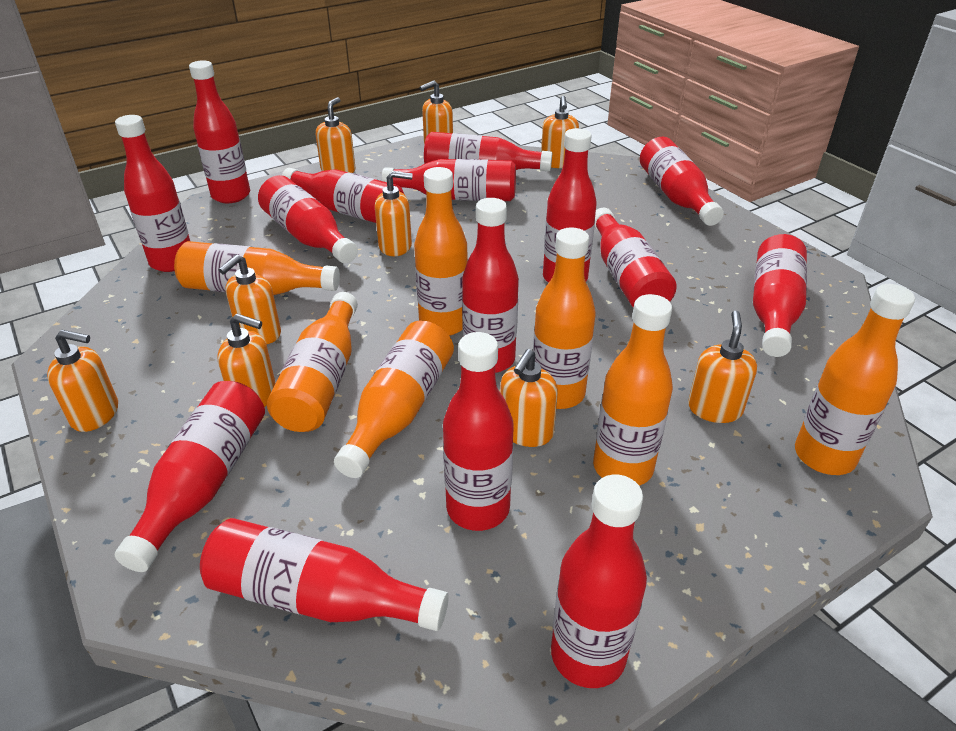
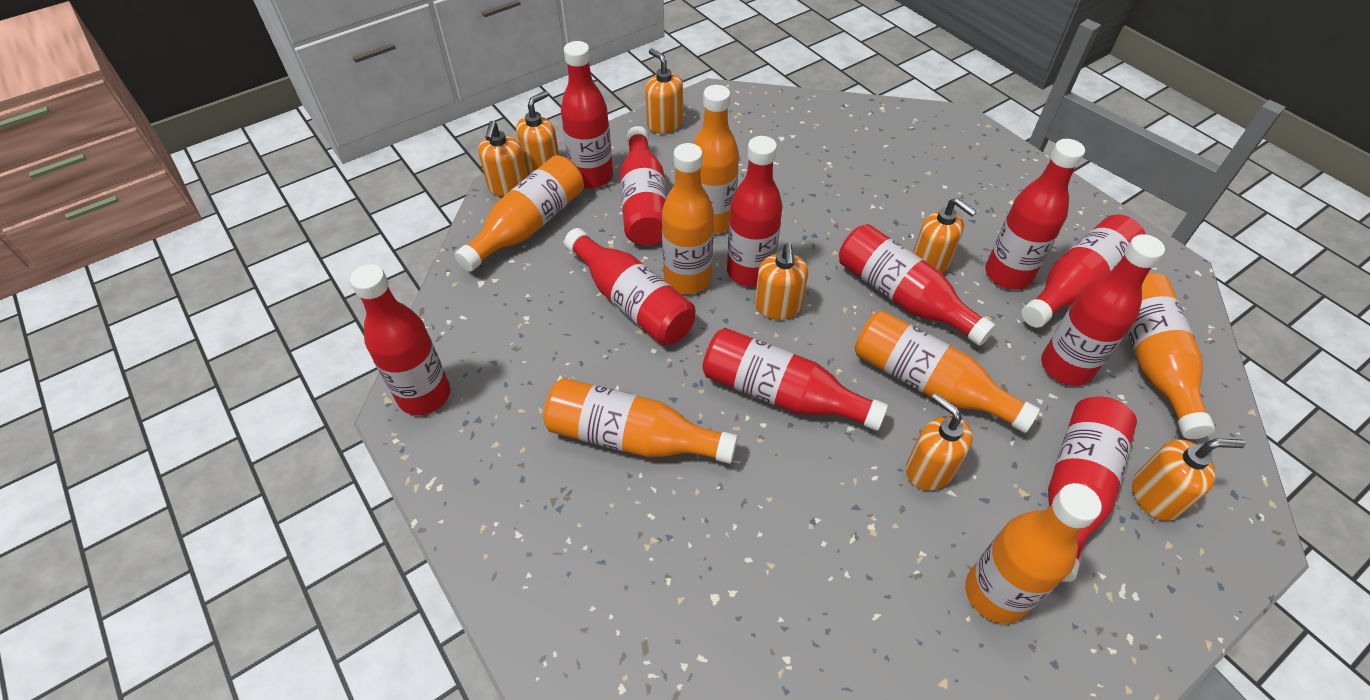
orange soap dispenser: [47,330,118,432] [217,314,276,407] [218,254,281,344] [316,97,355,173] [375,171,413,256] [420,80,453,144] [500,349,558,447] [541,96,579,168] [688,310,757,423] = 9 -> [478,121,528,197] [516,91,559,174] [645,48,683,134] [755,243,808,320] [906,393,973,490] [913,198,977,274] [1132,438,1245,521] = 7
red bottle: [115,115,190,272] [115,381,265,572] [189,60,250,203] [200,518,449,631] [258,175,358,264] [282,168,405,223] [382,159,516,201] [424,132,552,171] [443,332,514,531] [462,198,519,373] [543,128,597,283] [551,474,647,688] [594,208,677,308] [640,137,724,226] [753,234,807,357] = 15 -> [350,264,450,415] [561,41,613,188] [564,228,695,345] [620,126,667,246] [702,328,888,431] [727,136,783,287] [839,224,996,346] [985,139,1085,289] [1021,215,1146,328] [1041,234,1165,386] [1048,397,1137,582] = 11

